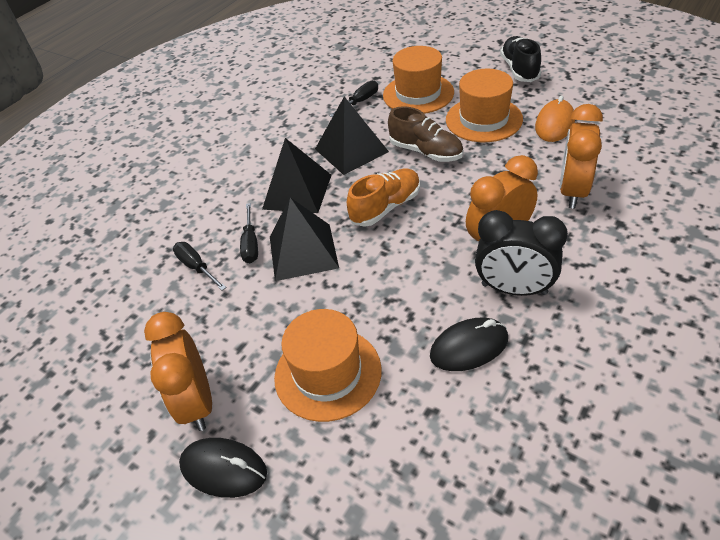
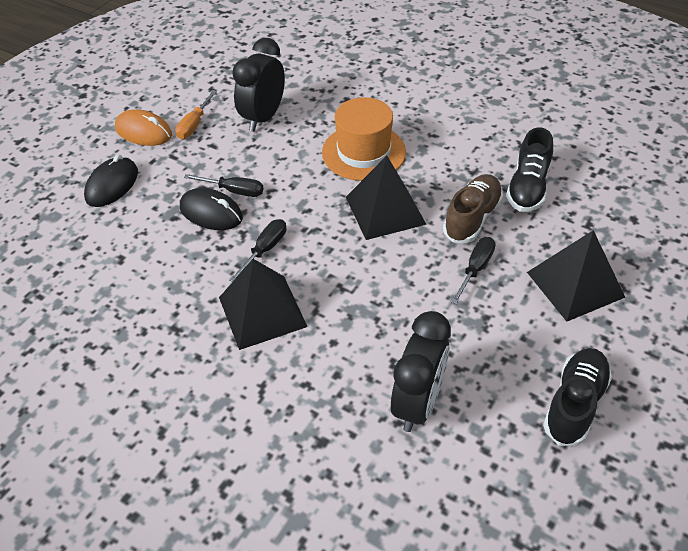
black clock: [475,210,568,296] = 1 -> [232,38,285,132] [391,311,451,432] = 2
black shoe: [500,36,542,82] = 1 -> [506,127,553,212] [543,348,612,446] = 2
orange clock: [144,312,212,431] [466,155,538,253] [560,104,603,208] = 3 -> none = 0
orange hat: [274,309,382,422] [383,46,454,114] [446,69,523,142] = 3 -> [322,97,406,181] = 1
orange screwdriver: none = 0 -> [175,90,217,139] = 1
orange shoe: [347,169,420,227] = 1 -> none = 0

